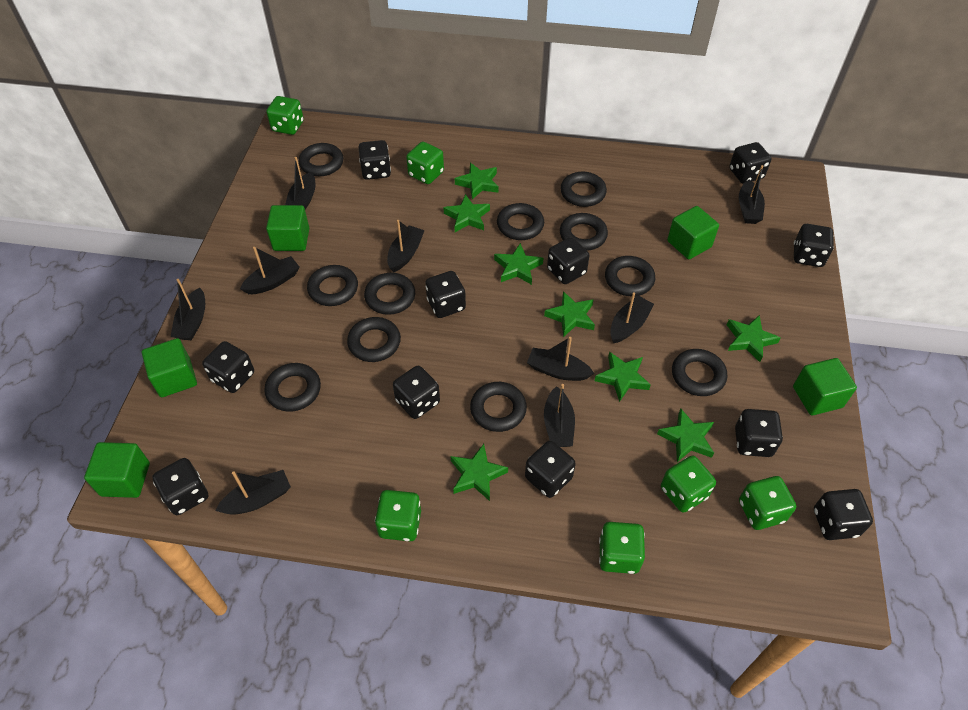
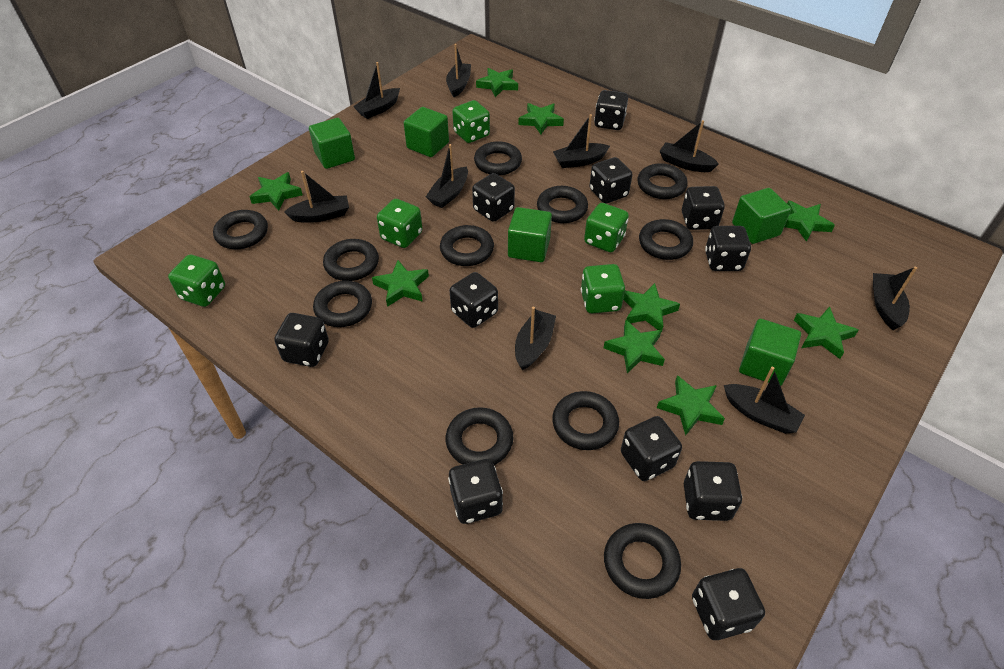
green dice: [266,96,304,135] [375,490,421,541] [406,142,444,184] [599,522,645,574] [661,456,716,513] [739,476,796,530] = 6 -> [168,255,225,307] [377,199,422,248] [452,100,490,143] [581,264,625,313] [584,203,629,252] = 5
green star: [443,194,490,232] [451,444,508,501] [455,163,499,199] [494,243,543,285] [544,291,595,337] [594,352,651,402] [657,408,714,462] [727,315,781,362] = 8 -> [250,172,303,211] [372,260,429,307] [476,68,518,97] [518,103,564,134] [604,320,665,373] [623,283,680,333] [657,375,725,436] [784,201,835,242] [794,307,859,359] = 9

